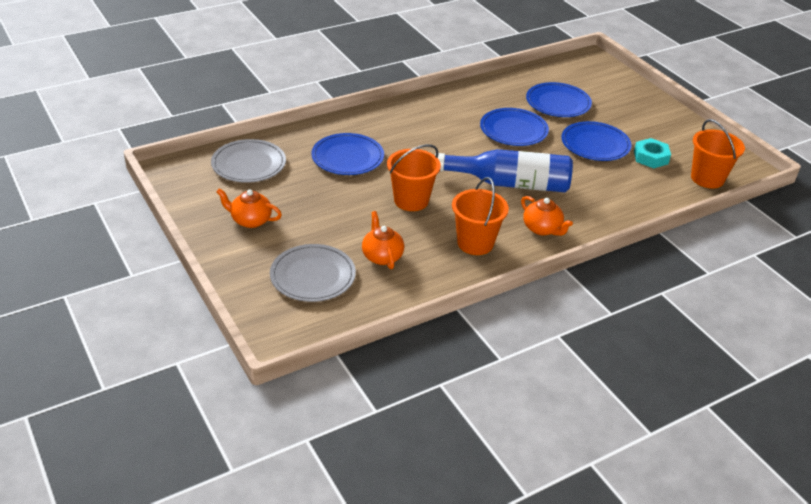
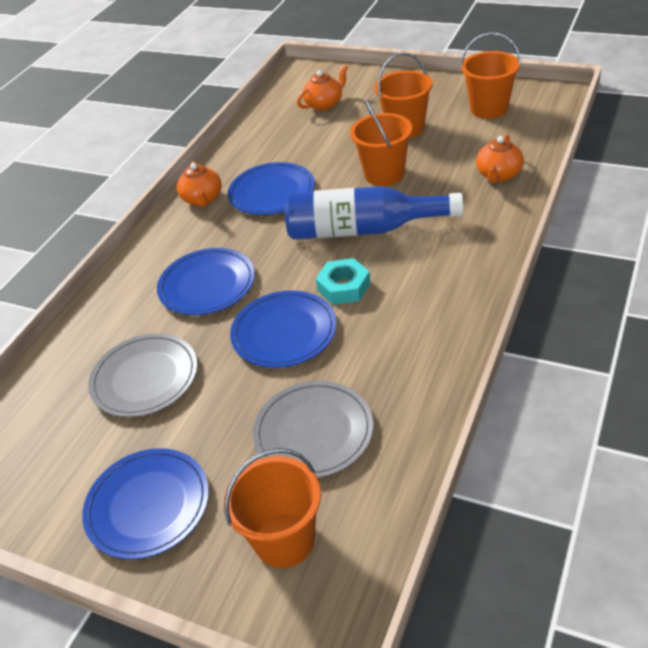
orange bucket: [387,144,441,211] [452,177,509,255] [691,119,745,188] = 3 -> [224,448,321,568] [350,100,412,186] [374,52,433,138] [460,32,521,119] = 4

